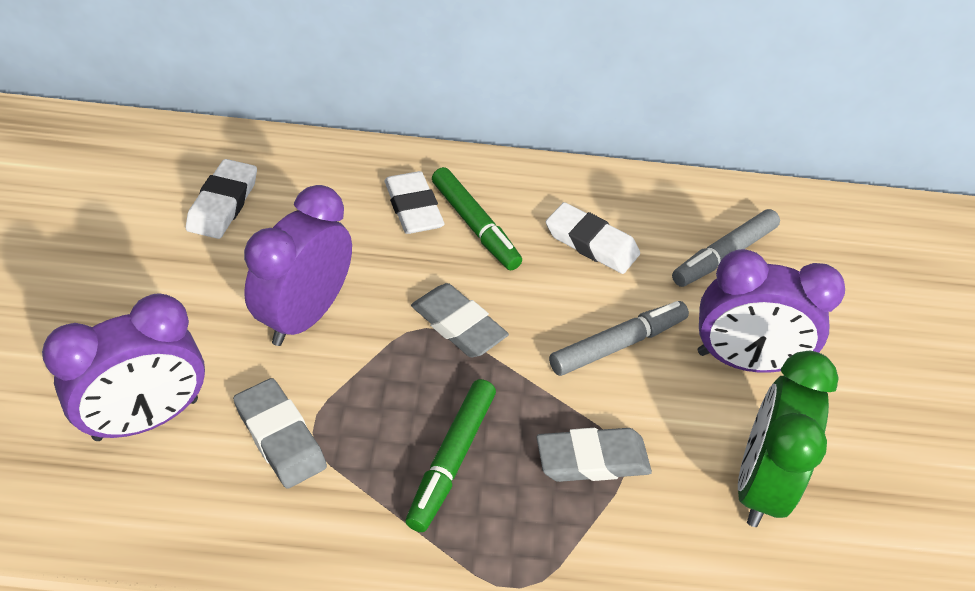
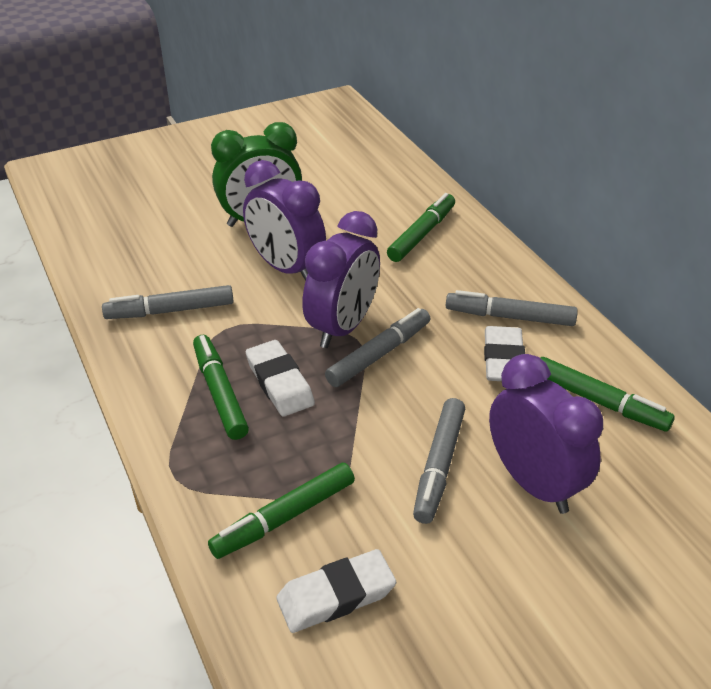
green marker: [405,379,496,532] [432,167,522,270] = 2 -> [193,335,249,440] [208,462,355,559] [387,193,455,262] [540,357,675,432] = 4
grey eraser: [233,378,327,489] [411,283,509,357] [536,428,652,482] = 3 -> none = 0
grey marker: [549,301,689,376] [672,209,780,287] = 2 -> [102,285,234,319] [325,308,430,387] [413,398,465,524] [446,290,578,326] = 4

